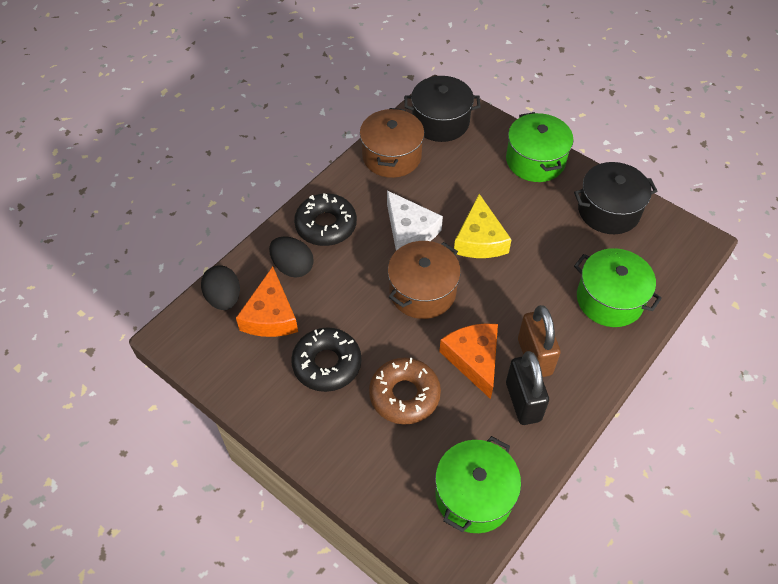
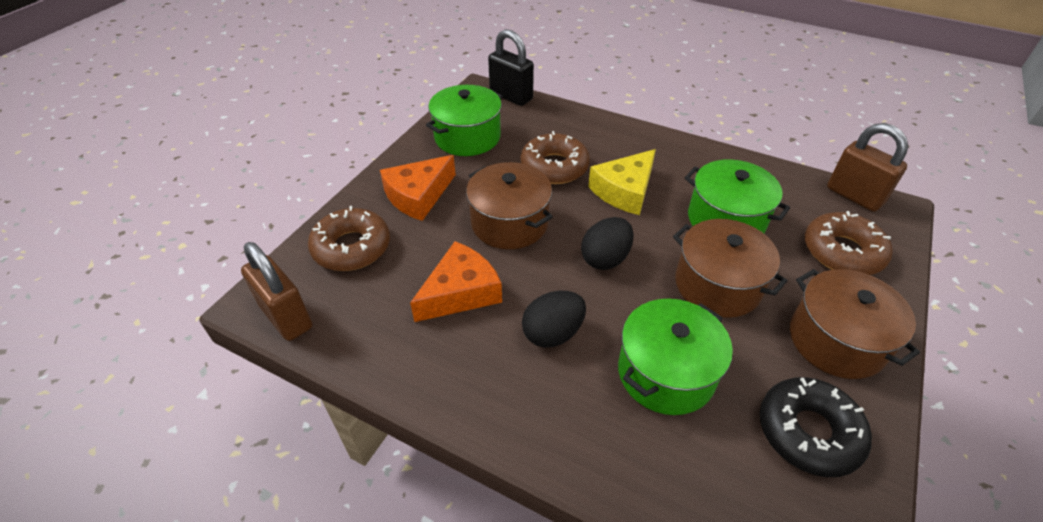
black donut: [291,327,362,392] [294,193,357,246] = 2 -> [760,377,872,477] = 1
black pot: [404,76,481,142] [574,162,657,234] = 2 -> none = 0
brown donut: [369,358,441,425] = 1 -> [308,206,390,271] [520,131,590,184] [805,211,893,275] = 3
brown padlock: [518,305,561,377] = 1 -> [241,242,312,341] [827,123,908,211] = 2
brown pot: [360,108,424,178] [388,241,461,319] = 2 -> [466,162,553,249] [673,219,788,318] [790,269,920,379] = 3
white cheese: [387,191,443,251] = 1 -> none = 0

